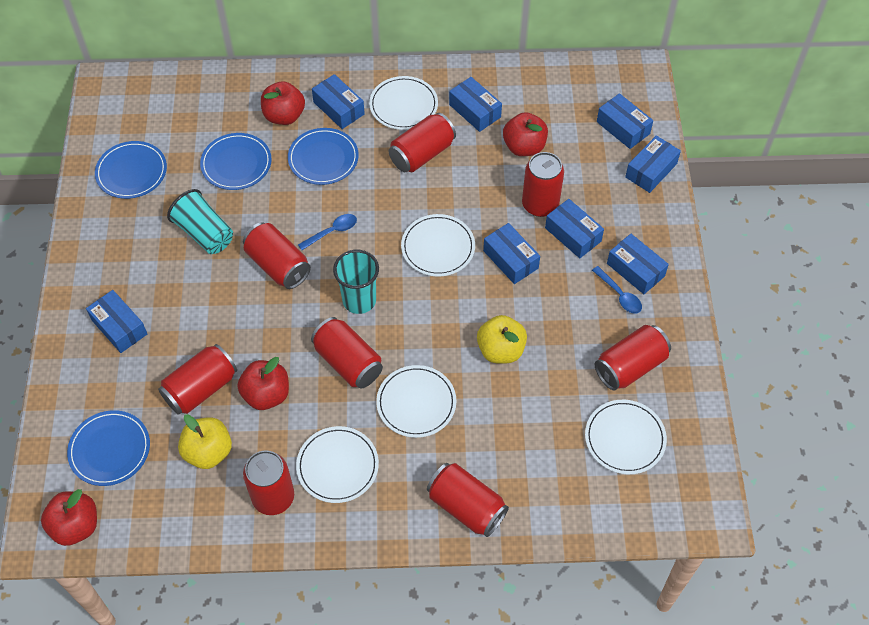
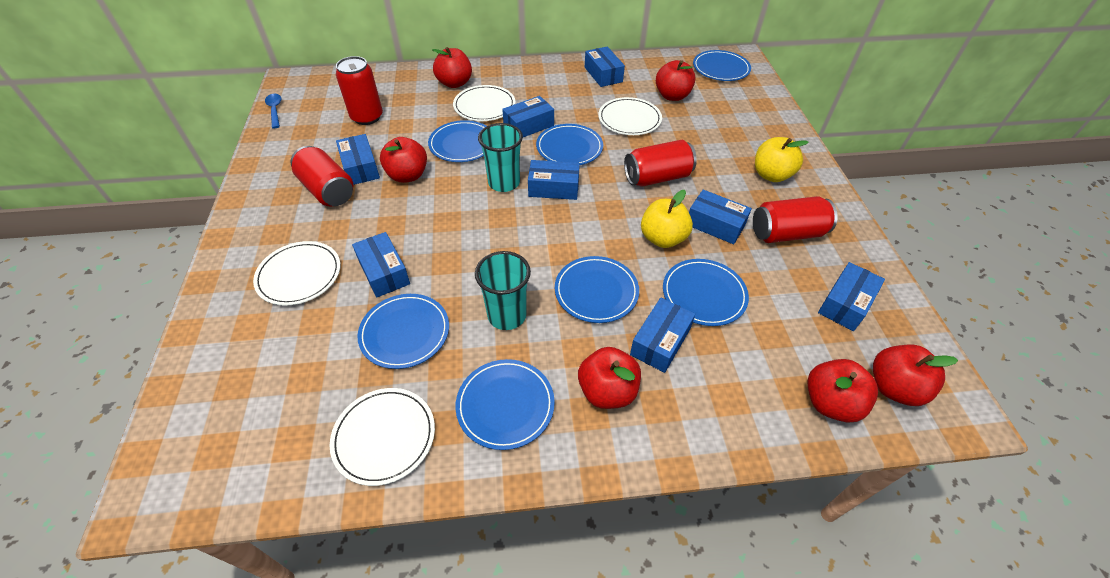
blue plate: [67,410,150,486] [95,141,167,199] [200,133,272,190] [288,128,359,185] = 4 -> [358,294,449,369] [428,120,487,162] [455,359,555,450] [536,124,603,165] [555,256,639,323] [663,259,749,326] [693,50,751,81] = 7
blue spoon: [298,214,357,250] [592,266,642,313] = 2 -> [265,94,282,128] = 1
red apple: [41,489,97,546] [237,357,289,410] [261,81,305,125] [503,112,548,156] = 4 -> [380,137,427,183] [432,47,472,88] [578,347,641,409] [656,60,696,101] [807,359,878,423] [873,345,958,406] = 6
red can: [158,344,237,415] [243,222,311,289] [243,450,294,515] [311,317,383,389] [388,113,456,172] [427,463,509,537] [522,152,564,217] [595,325,671,391] = 8 -> [290,146,353,206] [336,56,383,125] [624,140,697,187] [753,196,838,243] = 4
white plate: [296,426,379,503] [369,76,438,130] [376,365,457,438] [401,214,475,276] [585,400,667,474] = 5 -> [253,241,340,306] [330,388,435,486] [453,85,515,121] [598,97,662,135] = 4

